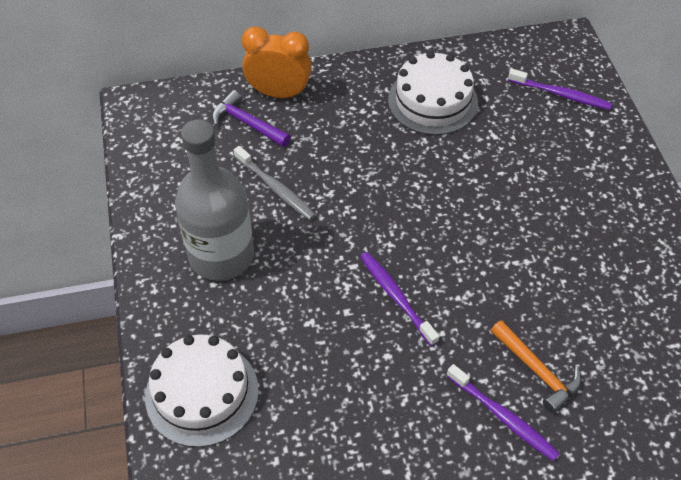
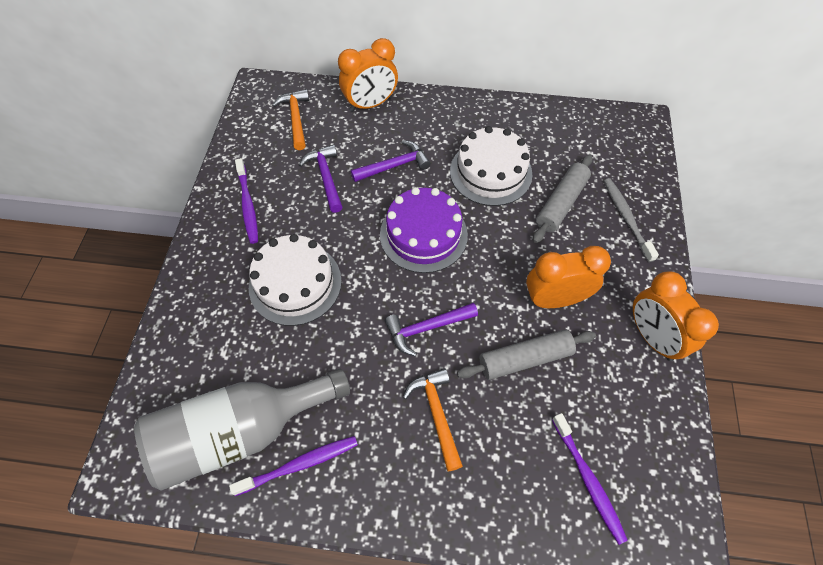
grey rolling pin: none = 0 -> [457,329,596,380] [533,155,593,243] = 2
orange clock: [241,26,312,98] = 1 -> [338,38,398,112] [526,246,611,308] [633,271,719,361] = 3
orange hammer: [491,320,582,413] = 1 -> [272,89,309,150] [403,368,463,472] = 2
purple cake: none = 0 -> [380,187,468,273] = 1
purple hammer: [212,90,291,147] = 1 -> [299,144,343,213] [351,140,431,182] [385,303,478,356] = 3

